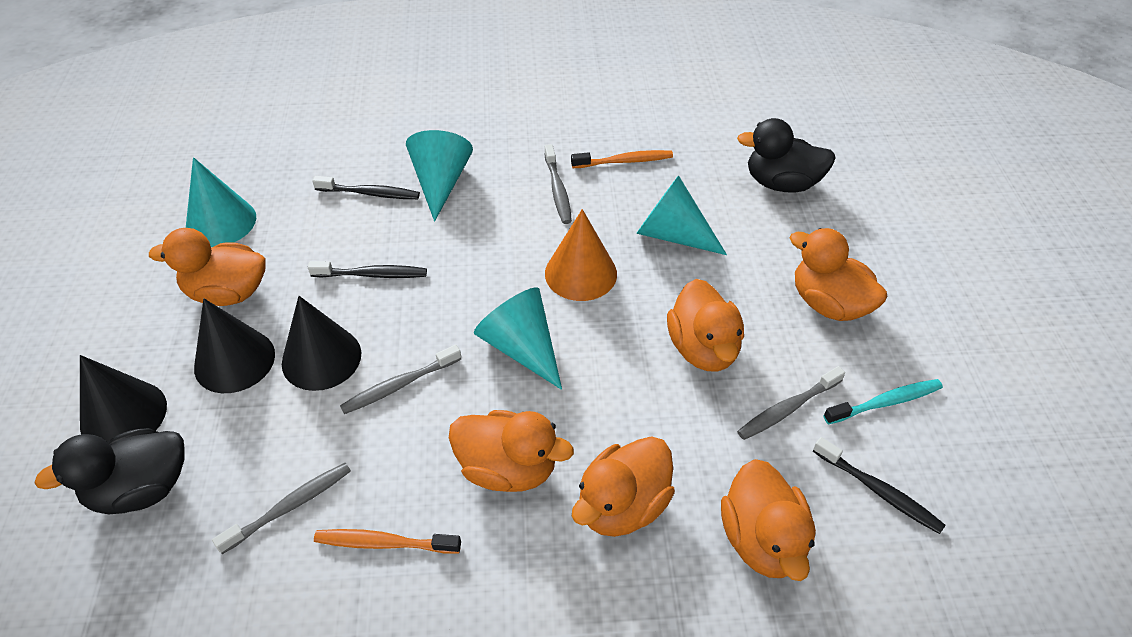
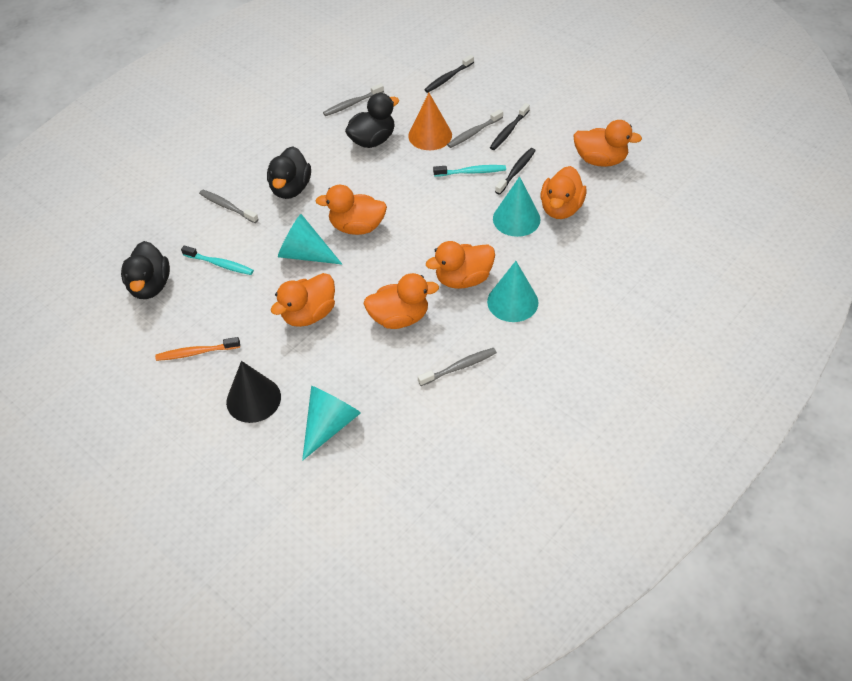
black cone: [80,355,167,442] [194,298,275,393] [282,296,361,391] = 3 -> [226,361,281,423] = 1
black duck: [35,428,185,514] [737,118,836,193] = 2 -> [121,241,170,299] [267,146,311,199] [345,93,399,148] = 3
orange toothbrush: [314,529,461,554] [571,150,673,168] = 2 -> [155,337,240,361] = 1
turquoise toothbrush: [823,379,943,424] = 1 -> [181,245,254,275] [433,165,506,177] = 2

